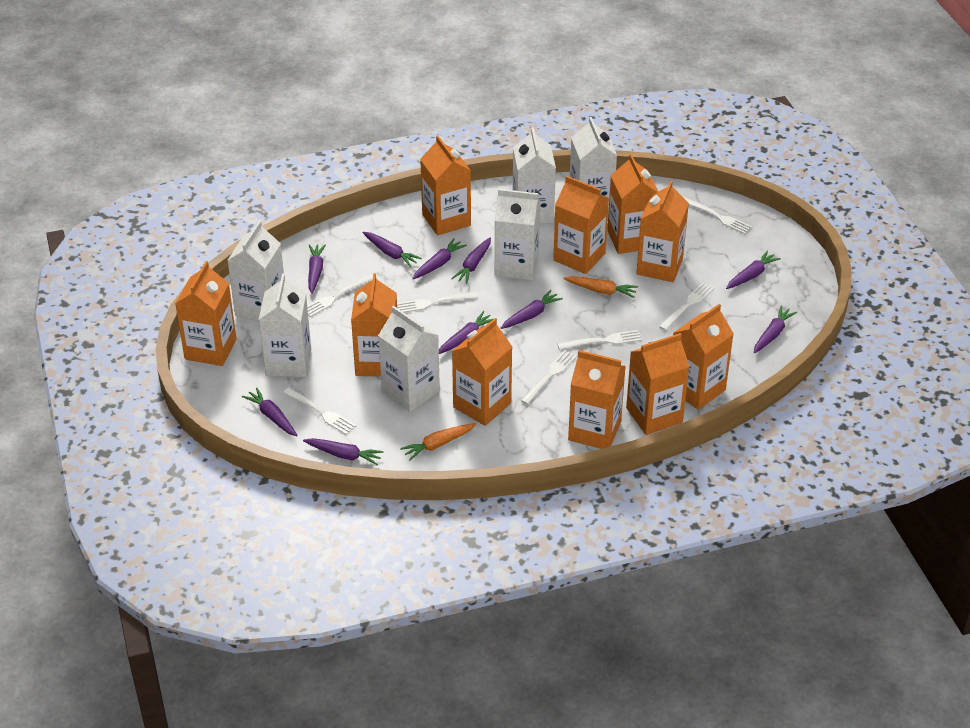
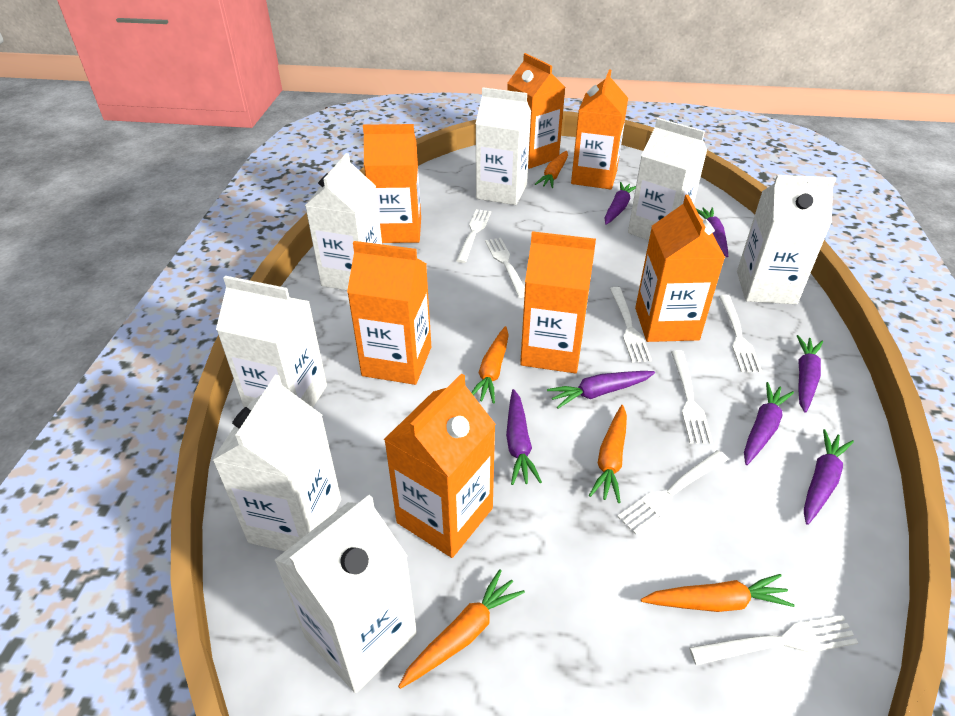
orange carrot: [400,423,476,461] [563,276,638,298] = 2 -> [398,569,525,689] [471,326,509,404] [535,151,568,188] [589,405,627,503] [641,574,795,612] = 5
orange carton: [175,261,237,366] [351,273,397,377] [420,136,471,235] [452,318,512,426] [553,176,609,274] [568,350,626,449] [607,154,658,254] [626,333,690,435] [636,180,689,282] [673,304,734,410] = 10 -> [347,241,431,385] [363,124,421,243] [384,374,496,558] [507,53,565,169] [520,231,596,373] [571,69,628,189] [635,195,725,342] = 7
purple carrot: [242,388,298,436] [303,438,384,465] [308,244,326,294] [362,232,422,267] [412,238,467,279] [439,311,493,354] [451,237,491,284] [501,290,563,329] [726,250,781,289] [754,306,797,353] = 10 -> [506,389,542,485] [547,371,655,408] [604,182,636,225] [696,207,728,257] [744,382,794,465] [797,335,823,413] [804,429,854,525] = 7
white carton: [227,220,284,321] [259,273,311,377] [378,306,440,412] [495,189,540,280] [513,127,556,224] [570,117,617,211] = 6 -> [212,375,341,551] [216,276,327,408] [274,495,417,693] [305,153,382,290] [476,87,531,205] [628,118,707,240] [737,175,836,304] = 7

